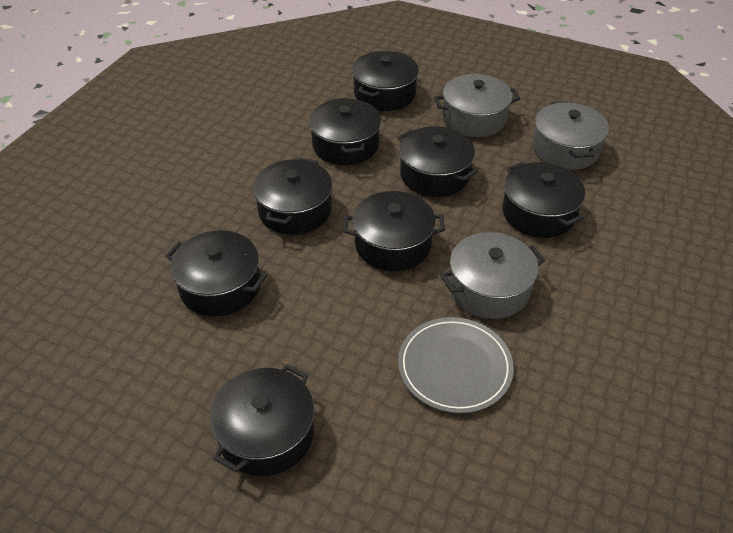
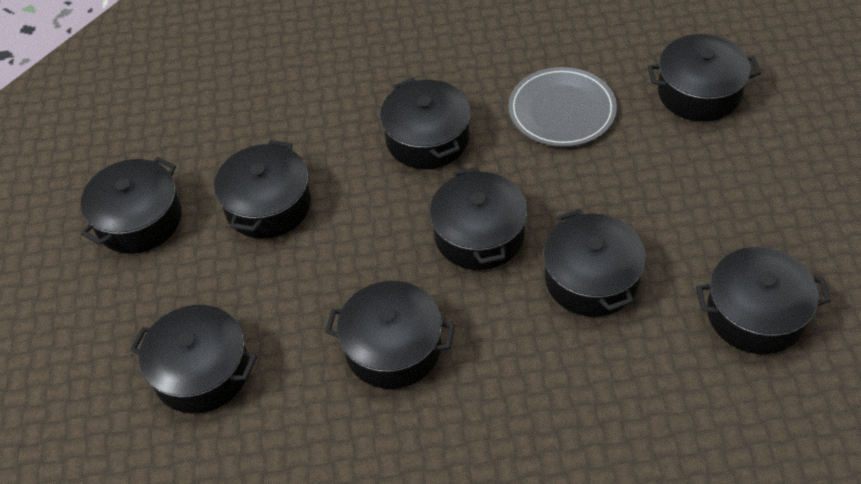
black pot: [165,230,267,317] [210,364,315,476] [253,158,332,235] [309,97,381,165] [343,191,445,271] [352,51,419,111] [397,126,478,197] [502,162,585,238] = 8 -> [81,157,182,254] [130,305,257,414] [214,140,311,239] [325,281,455,389] [380,78,471,169] [430,167,528,270] [543,209,646,317] [648,34,761,122] [696,247,831,354] = 9
grey pot: [434,74,520,137] [440,232,545,319] [532,101,609,170] = 3 -> none = 0

